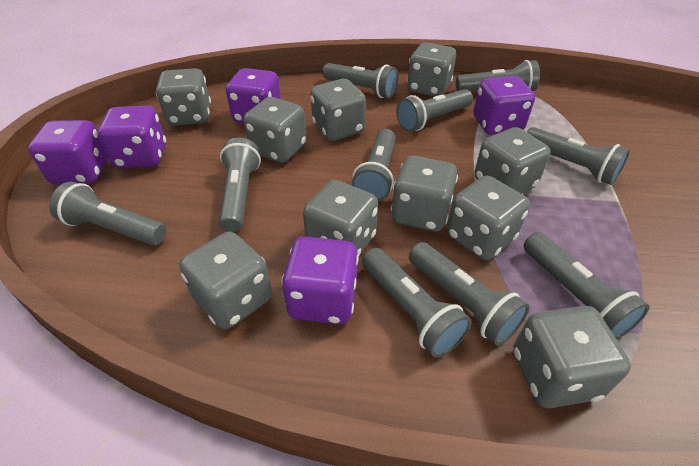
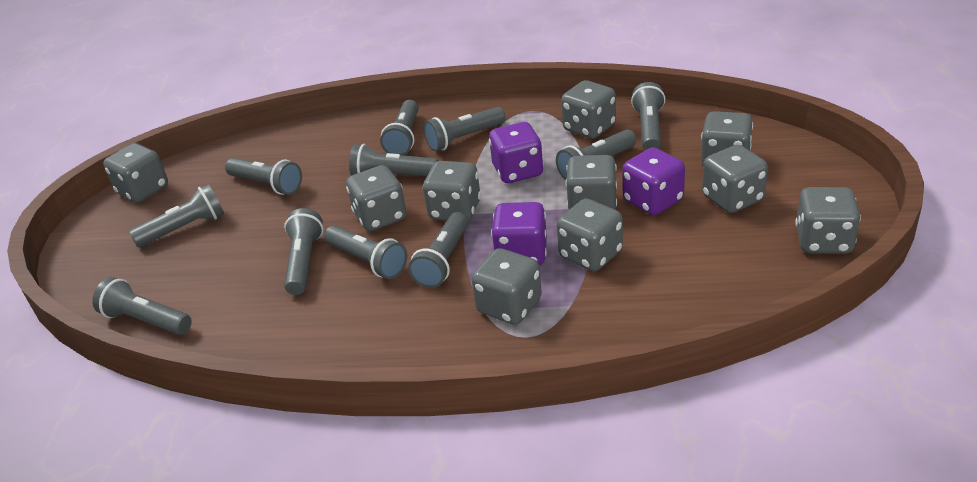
grey flashlight: [49,182,166,245] [219,137,261,232] [323,63,398,98] [352,129,396,202] [362,248,472,357] [396,89,473,132] [409,242,530,345] [456,60,540,91] [524,232,650,339] [527,127,630,185] = 10 -> [92,277,192,335] [129,184,224,247] [225,158,302,195] [284,208,323,295] [324,225,407,279] [349,144,438,176] [380,100,419,155] [408,212,469,288] [424,107,506,152] [556,129,636,180] [631,82,666,150] = 11
purple dice: [28,120,108,185] [98,106,166,168] [226,68,281,123] [281,237,359,325] [473,76,535,135] = 5 -> [489,122,544,183] [491,202,547,265] [622,147,685,215] = 3

